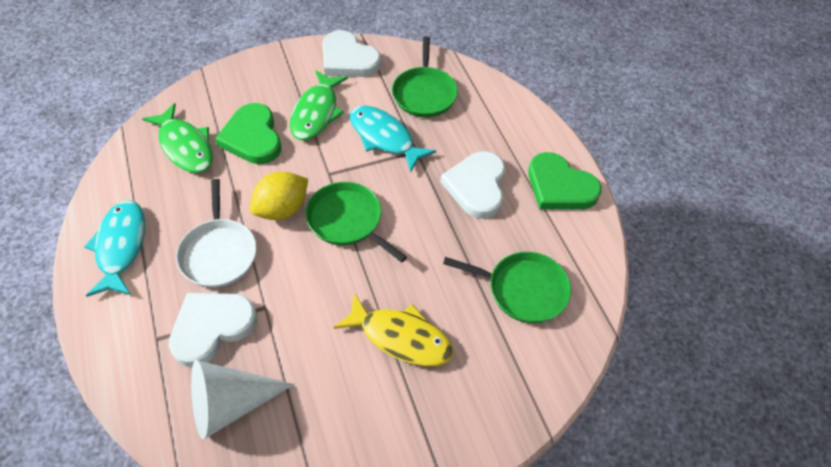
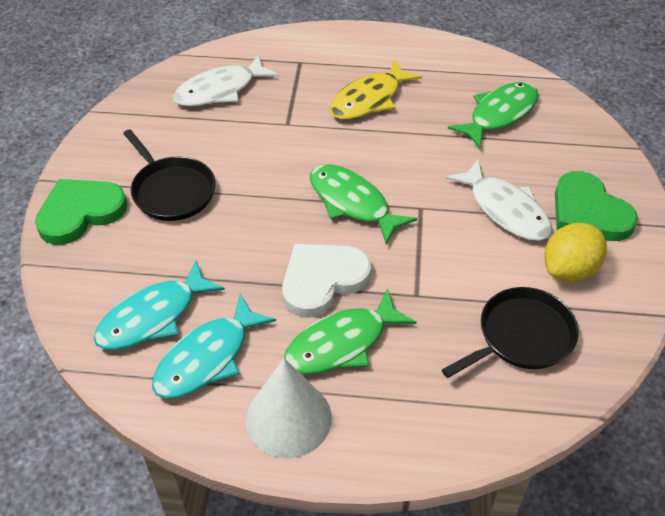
black pan: none = 0 -> [123,129,216,221] [442,287,579,378] = 2
green fish: [142,103,213,173] [290,70,348,140] = 2 -> [284,288,417,374] [310,165,417,244] [448,82,539,148] = 3
green pan: [305,182,407,262] [392,36,458,117] [443,252,571,323] = 3 -> none = 0
white fish: none = 0 -> [173,54,278,107] [446,160,552,241] = 2
white heart: [169,293,257,367] [322,30,381,77] [440,151,505,219] = 3 -> [282,244,371,318] = 1
white pan: [176,179,257,288] = 1 -> none = 0

